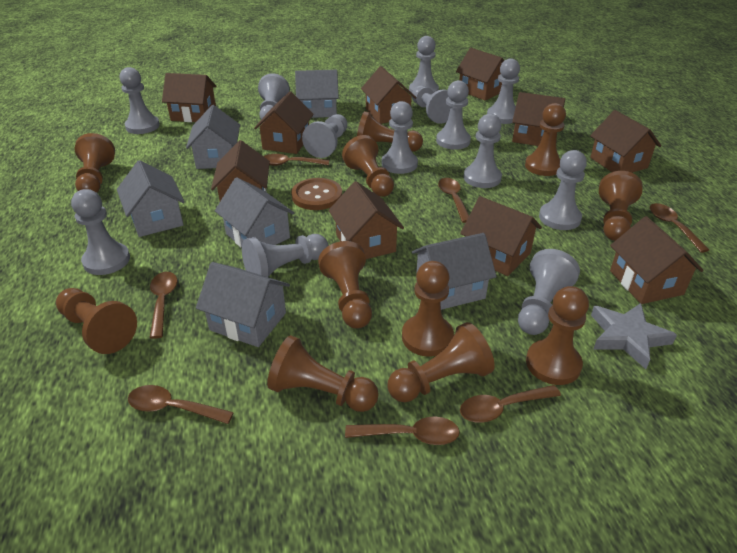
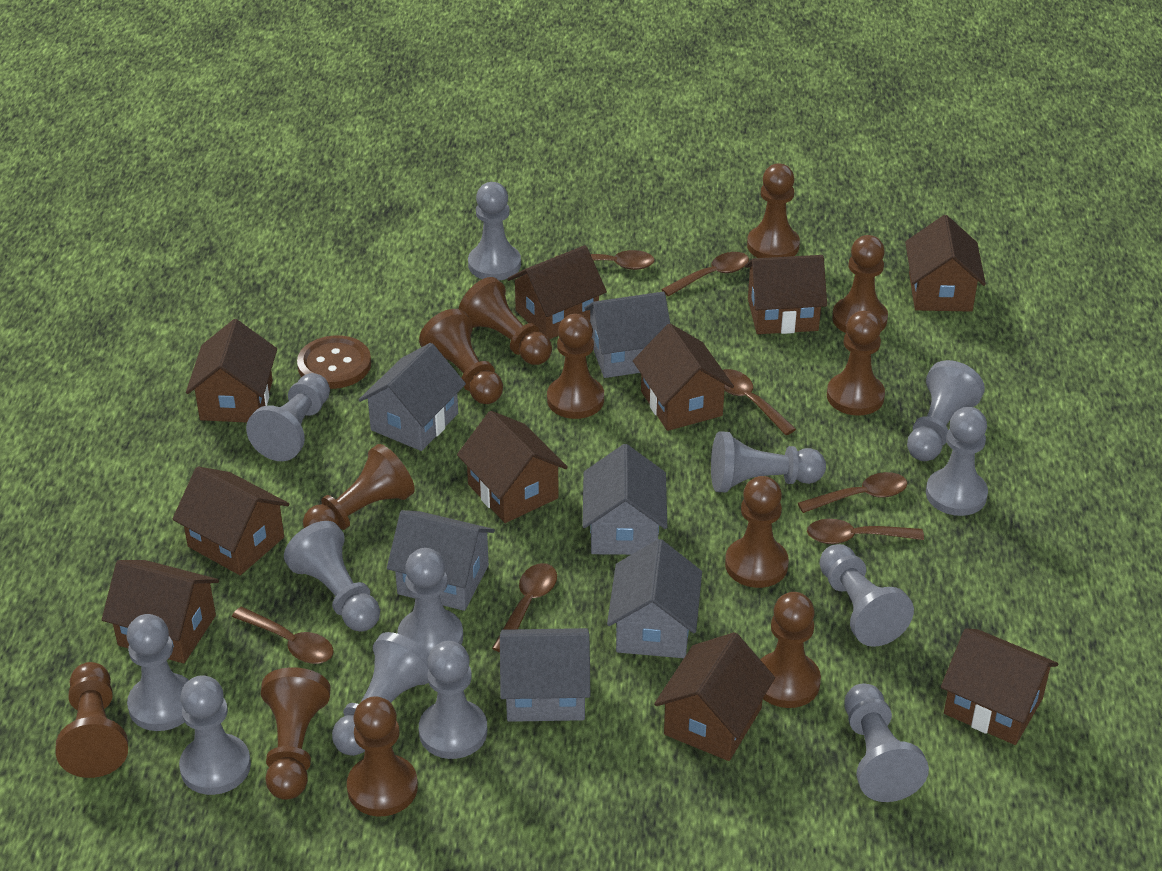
brown pawn: [56,288,137,354] [74,133,115,193] [267,335,379,412] [318,241,372,329] [342,135,394,197] [357,111,423,152] [387,322,495,402] [402,261,454,357] [525,103,566,176] [526,286,589,385] [599,171,643,241] = 11 -> [56,662,128,778] [261,667,331,800] [303,444,415,530] [347,696,418,817] [419,309,503,404] [459,277,552,365] [547,314,604,419] [725,476,789,588] [747,163,800,258] [760,592,821,708] [827,311,885,415] [832,235,888,333] = 12
grey star: [591,303,677,369] = 1 -> none = 0

